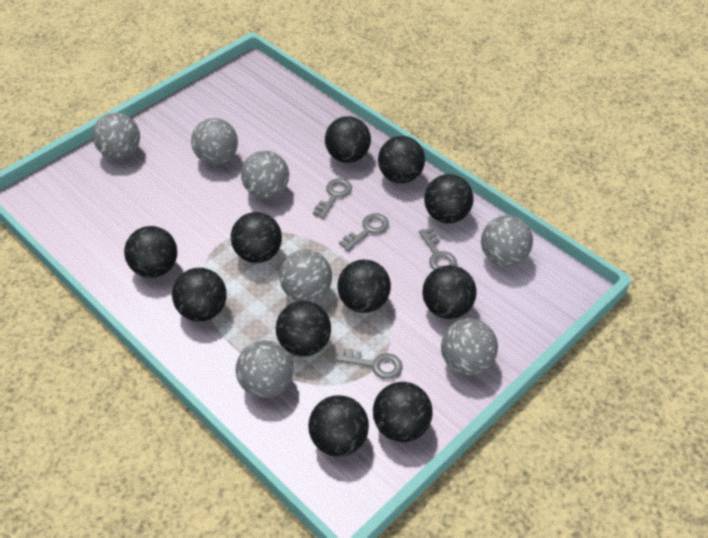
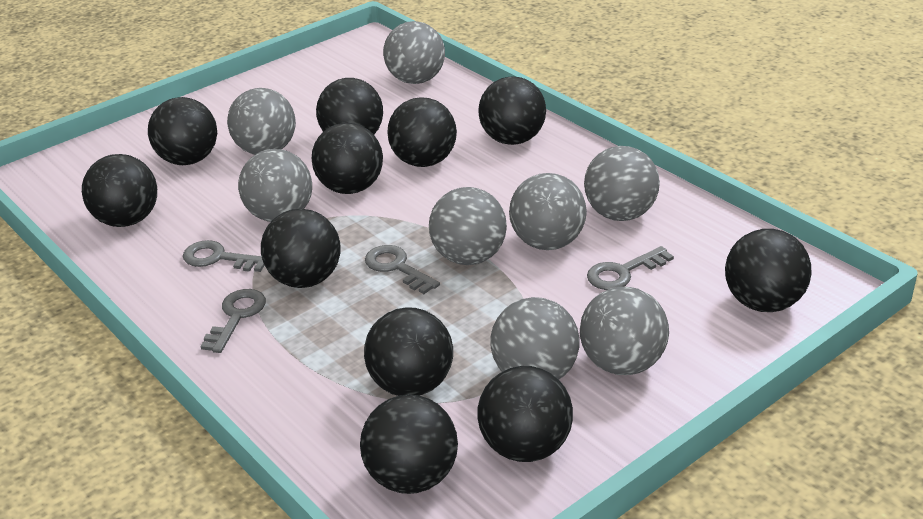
grey ball: [92,113,140,159] [191,118,238,165] [236,340,294,398] [241,151,289,199] [279,250,332,302] [441,318,498,375] [481,215,533,267] = 7 -> [227,88,296,155] [238,149,312,222] [383,21,445,84] [429,187,507,265] [491,297,580,379] [509,173,587,250] [580,287,669,375] [584,146,660,221] = 8

